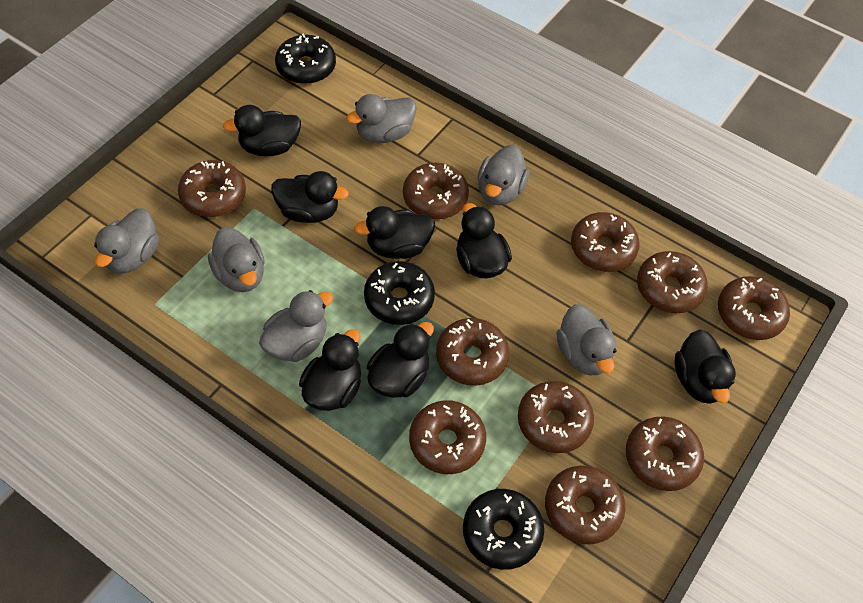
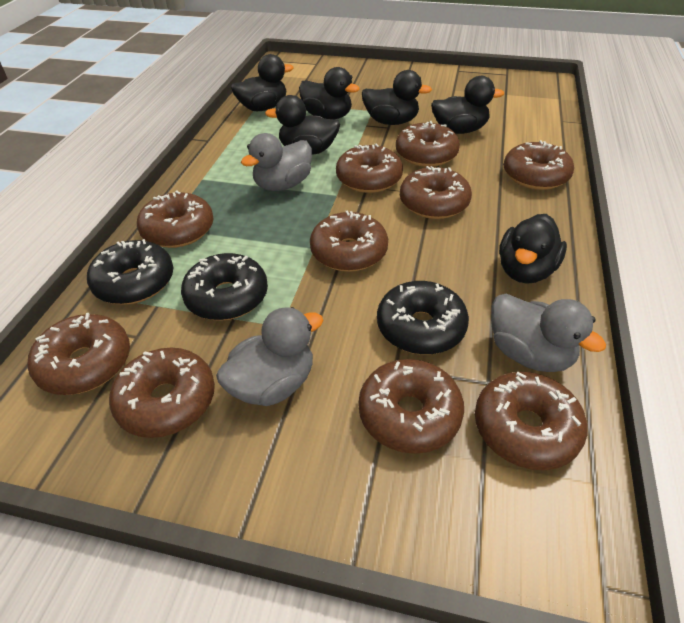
black duck: [223,105,301,156] [271,171,349,223] [299,329,361,411] [354,206,435,259] [367,322,434,398] [456,203,512,278] [675,329,736,404] = 7 -> [231,54,293,111] [265,95,340,155] [299,67,360,119] [362,70,432,125] [431,76,504,134] [499,214,567,284] = 6
grey duck: [94,208,159,274] [208,227,265,292] [259,290,333,362] [346,94,417,143] [478,145,530,205] [556,304,617,375] = 6 -> [216,307,323,406] [241,133,312,191] [491,294,606,372] = 3

